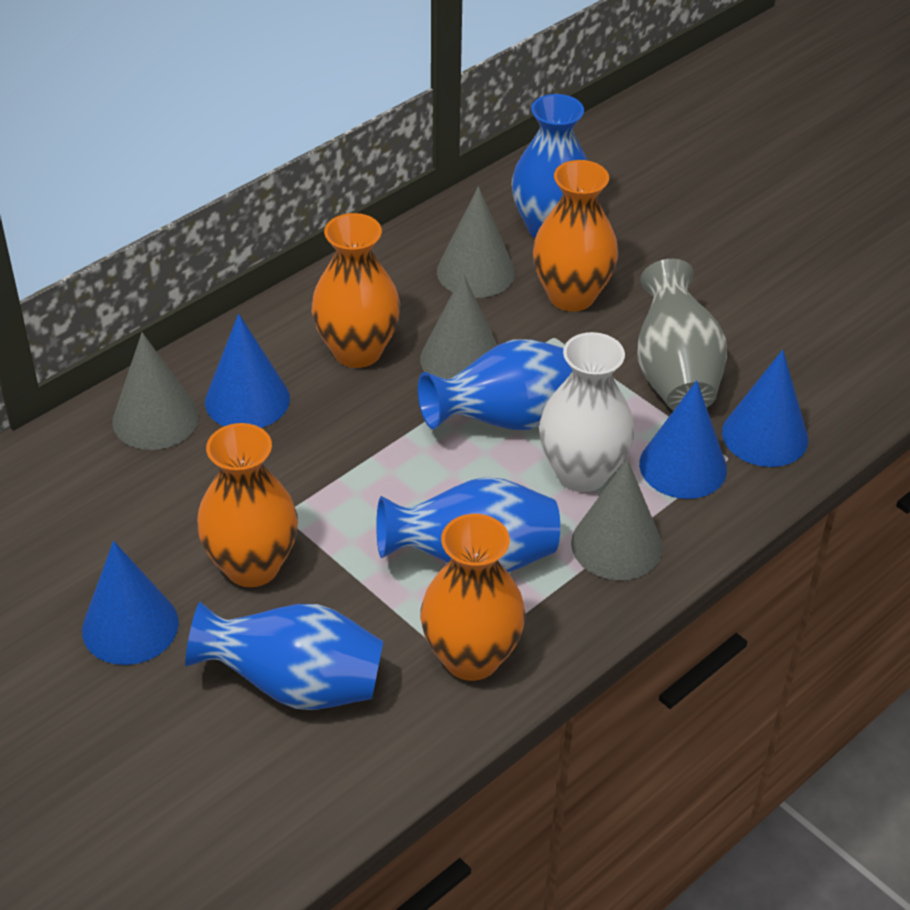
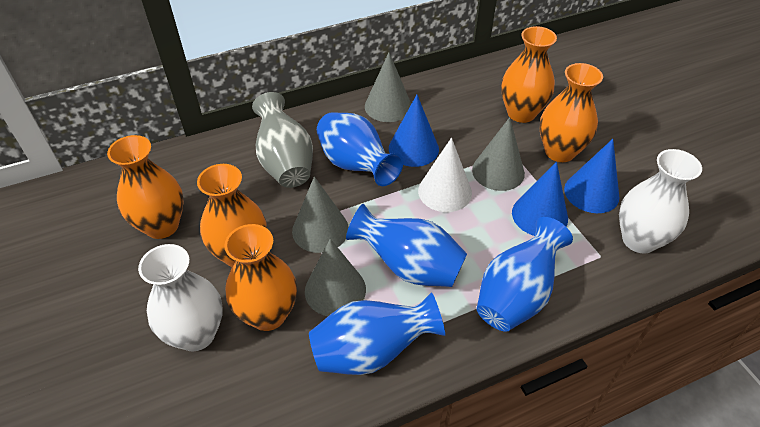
blue cone: [82,541,179,665] [205,314,290,428] [639,380,727,499] [722,350,808,467] = 4 -> [389,95,439,167] [512,162,568,236] [564,139,620,213] = 3
orange vase: [197,423,298,587] [311,213,400,368] [420,514,526,681] [533,160,618,312] = 4 -> [107,135,184,239] [197,164,266,267] [224,224,297,331] [501,26,557,123] [539,63,603,162] = 5
white cone: none = 0 -> [418,137,472,212] = 1
white vase: [539,332,634,492] = 1 -> [138,244,223,351] [619,149,702,253] = 2

